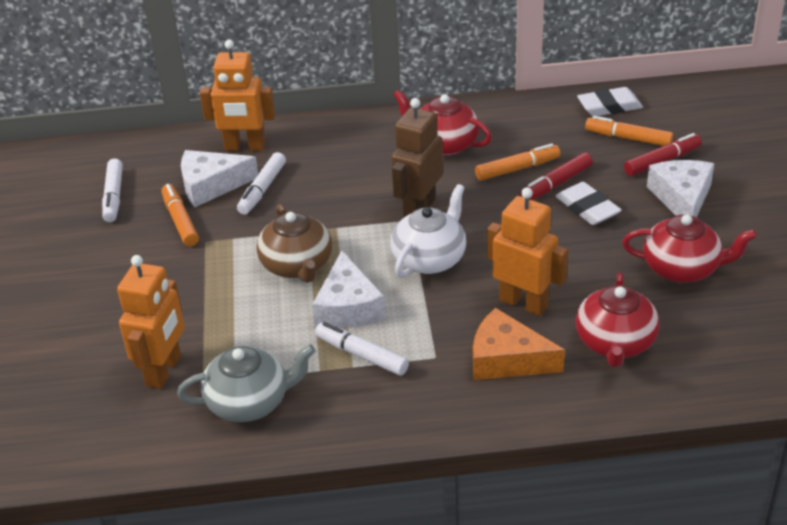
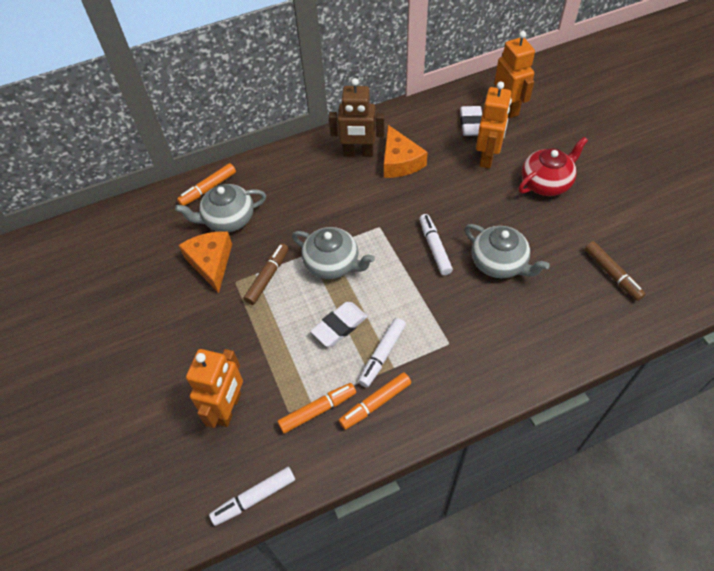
brown marker: none = 0 -> [244,243,289,305] [585,241,646,301] = 2
brown teapot: [256,204,332,283] = 1 -> none = 0
grey teapot: [177,344,315,422] = 1 -> [175,184,266,232] [292,227,375,279] [465,224,550,278] = 3
orange cheese: [473,308,565,380] = 1 -> [179,232,232,293] [384,125,428,178] = 2
red marker: [520,152,593,200] [624,133,702,176] = 2 -> none = 0
red teapot: [393,90,492,156] [575,272,660,367] [622,214,757,283] = 3 -> [518,137,588,196] = 1
white cheese: [181,150,258,207] [312,250,386,328] [647,160,715,217] = 3 -> none = 0
white teapot: [390,184,466,278] = 1 -> none = 0

